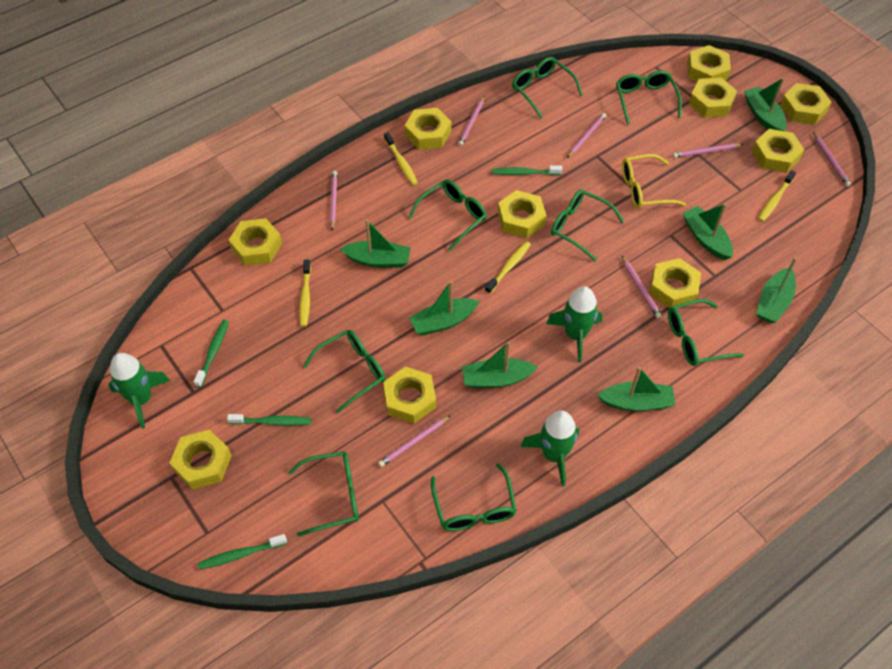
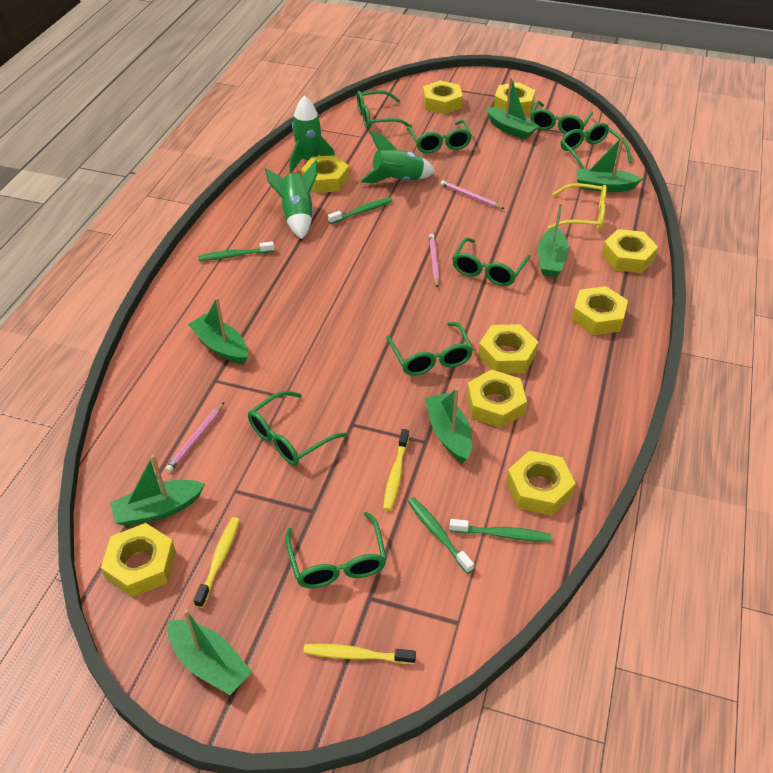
pink pencil: [330,171,338,230] [378,415,451,467] [458,96,485,146] [567,113,606,158] [622,256,662,318] [673,143,743,158] [813,132,851,187] = 7 -> [165,402,224,473] [429,234,439,288] [440,180,505,209] = 3
yellow nut: [170,430,232,490] [229,218,282,266] [383,366,436,424] [404,108,451,150] [498,190,547,238] [649,258,701,308] [687,45,731,81] [689,77,737,118] [752,129,804,173] [780,83,831,125] = 10 -> [101,523,176,597] [301,155,349,193] [423,80,463,114] [467,369,527,428] [478,324,538,374] [494,83,535,114] [506,451,576,516] [572,286,628,335] [602,229,658,273] = 9
yellow toothbrush: [299,259,311,327] [384,132,418,185] [485,241,531,294] [758,170,796,222] = 4 -> [194,517,240,608] [304,644,416,664] [383,429,409,511] = 3

